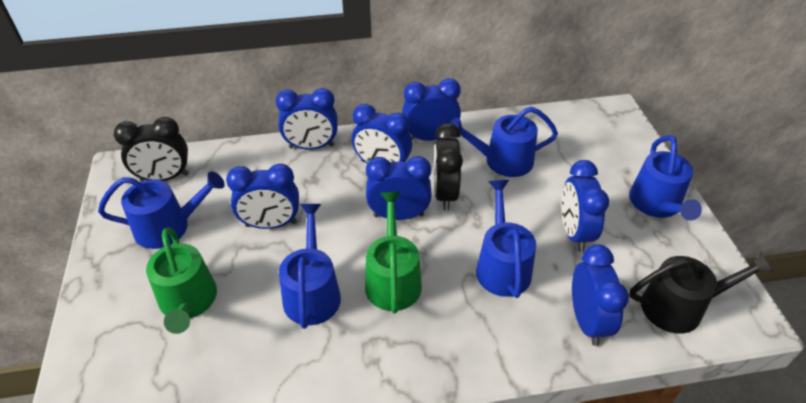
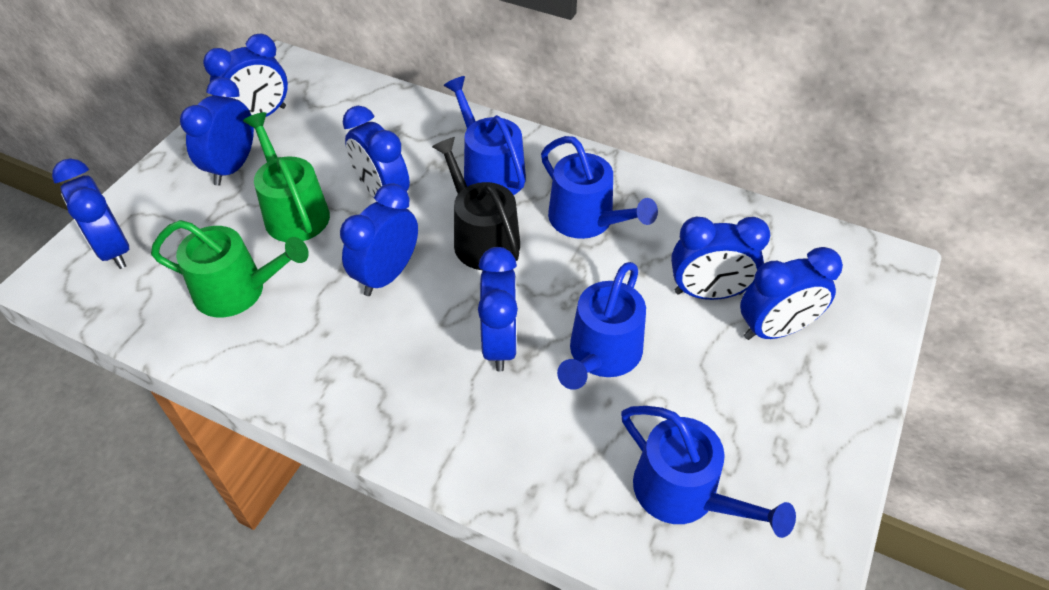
black clock: [114,117,189,181] [434,123,463,210] = 2 -> none = 0
blue clock: [226,164,299,229] [276,88,338,150] [352,104,412,164] [366,156,432,220] [402,78,461,141] [561,160,609,252] [572,244,629,346] = 7 -> [52,159,129,269] [180,77,254,186] [203,34,288,117] [340,183,418,296] [343,106,410,197] [478,247,518,372] [671,217,770,300] [740,247,843,340] = 8
blue watering can: [98,171,225,249] [279,204,341,329] [450,107,558,177] [476,180,536,298] [629,135,702,221] = 5 -> [444,76,526,195] [541,136,658,239] [557,262,646,390] [621,406,796,538] = 4

